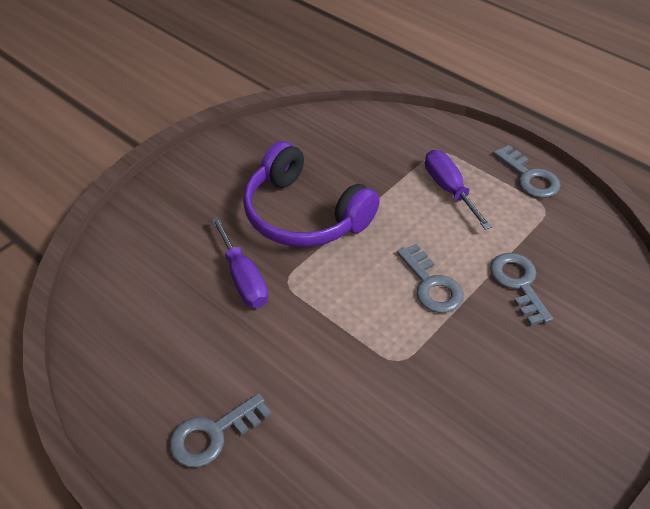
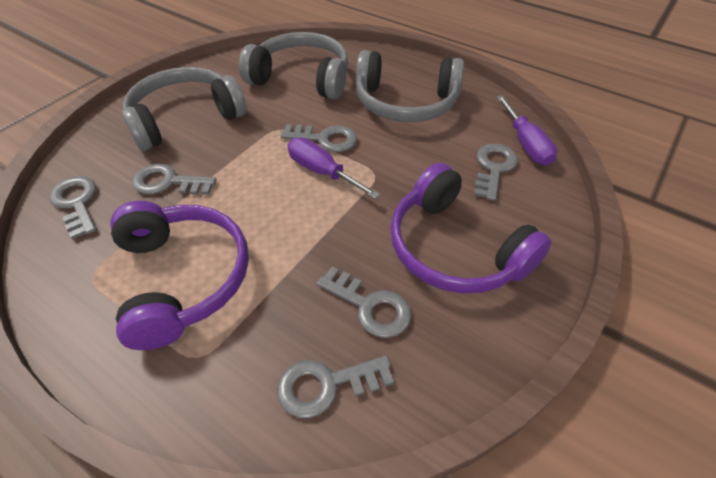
grey headphones: none = 0 -> [122,67,246,151] [239,32,349,99] [356,50,464,122] = 3
grey key: [170,393,272,467] [397,244,463,313] [490,253,553,326] [493,145,560,198] = 4 -> [49,176,96,240] [132,164,216,195] [277,355,394,418] [281,124,357,152] [316,266,411,338] [474,144,518,201] = 6
purple headphones: [243,141,380,247] = 1 -> [110,201,249,350] [390,163,552,294] = 2

